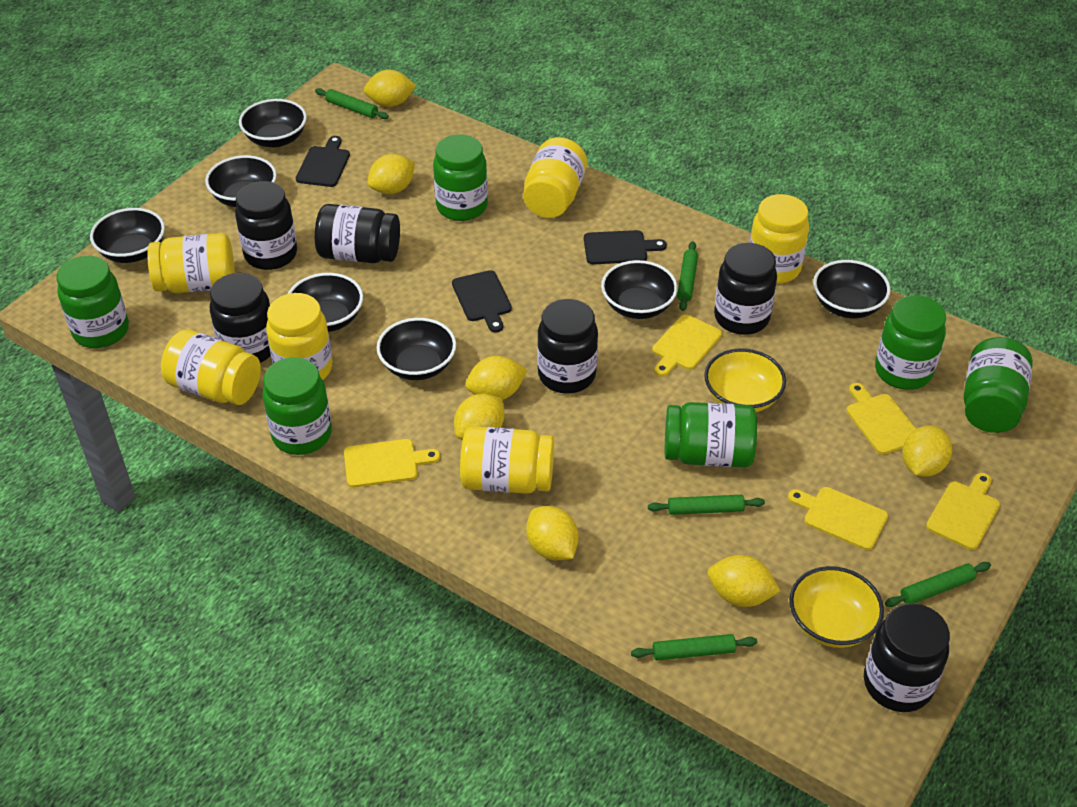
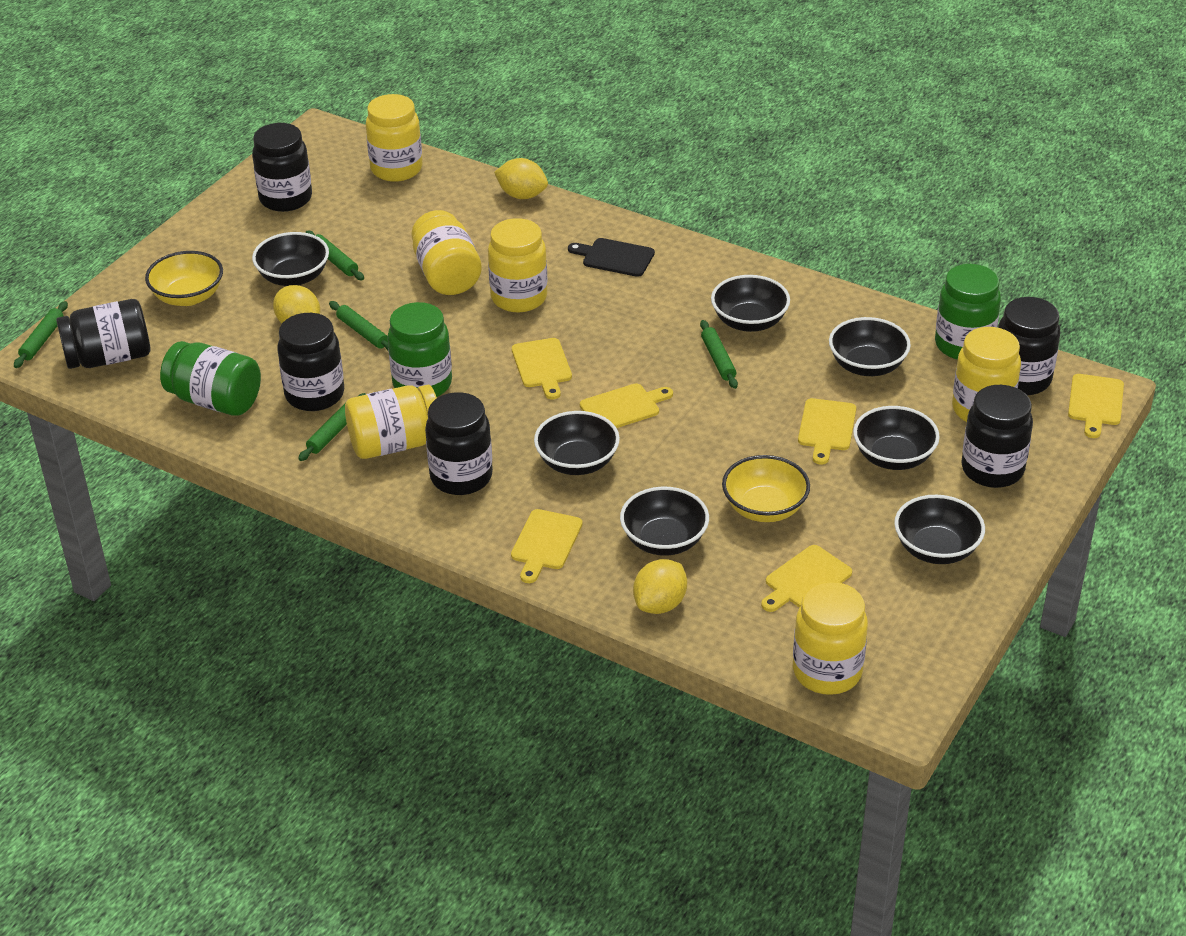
black cutting board: [296,136,350,187] [452,270,512,333] [584,230,667,264] = 3 -> [568,238,655,277] = 1
green jar: [56,256,129,348] [263,357,332,455] [433,135,488,221] [665,402,757,467] [875,295,946,390] [964,337,1033,433] = 6 -> [160,341,261,416] [388,302,452,397] [935,264,1001,360] = 3
yellow cutting board: [344,439,440,488] [652,314,722,377] [788,487,888,550] [846,383,916,455] [926,473,1000,550] = 5 -> [511,509,583,583] [512,338,572,399] [580,383,673,428] [761,545,852,612] [798,398,856,465] [1068,374,1124,438] = 6
yellow lemon: [364,70,416,107] [367,154,415,194] [454,394,504,440] [465,356,528,400] [526,506,579,560] [708,555,780,607] [903,425,952,477] = 7 -> [273,285,320,323] [494,158,548,199] [633,559,687,614] = 3

